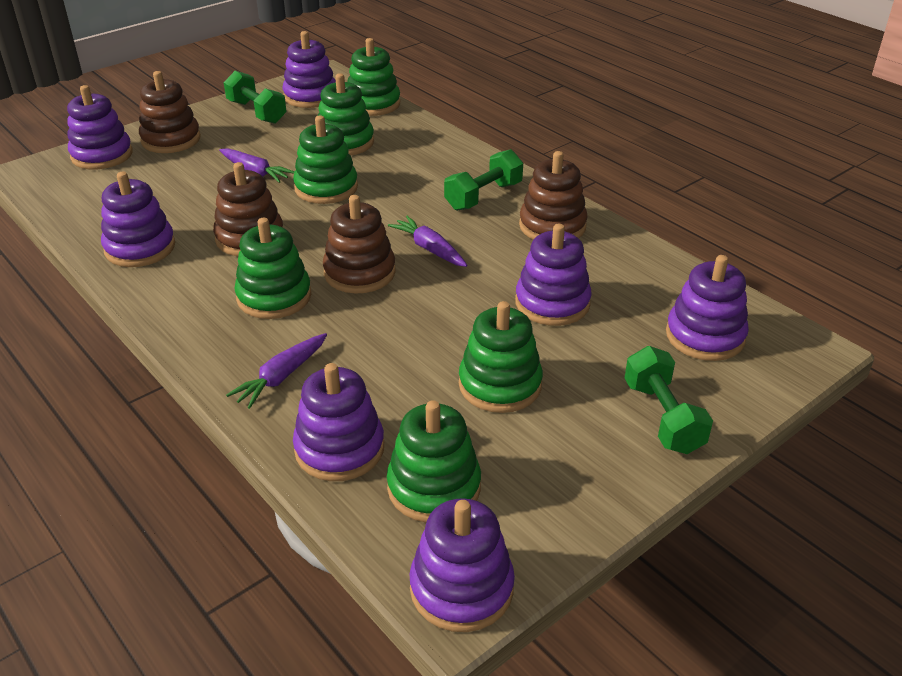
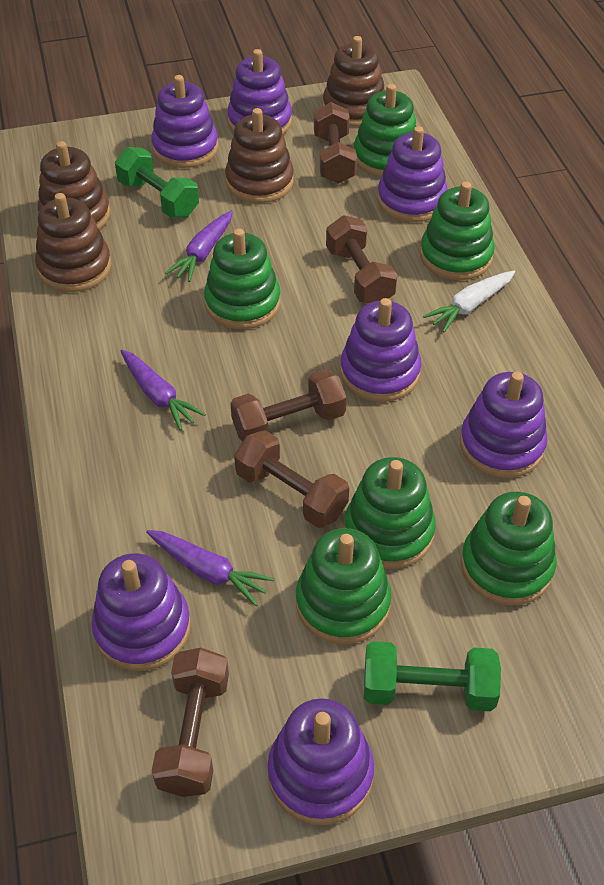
brown dumbbell: none = 0 -> [152,648,229,797] [230,369,347,441] [234,430,349,528] [314,102,357,184] [326,215,397,303] = 5
green dumbbell: [224,71,287,124] [444,149,523,211] [624,346,713,454] = 3 -> [115,147,199,218] [364,641,501,711] = 2
white carrot: none = 0 -> [423,271,515,332] = 1

